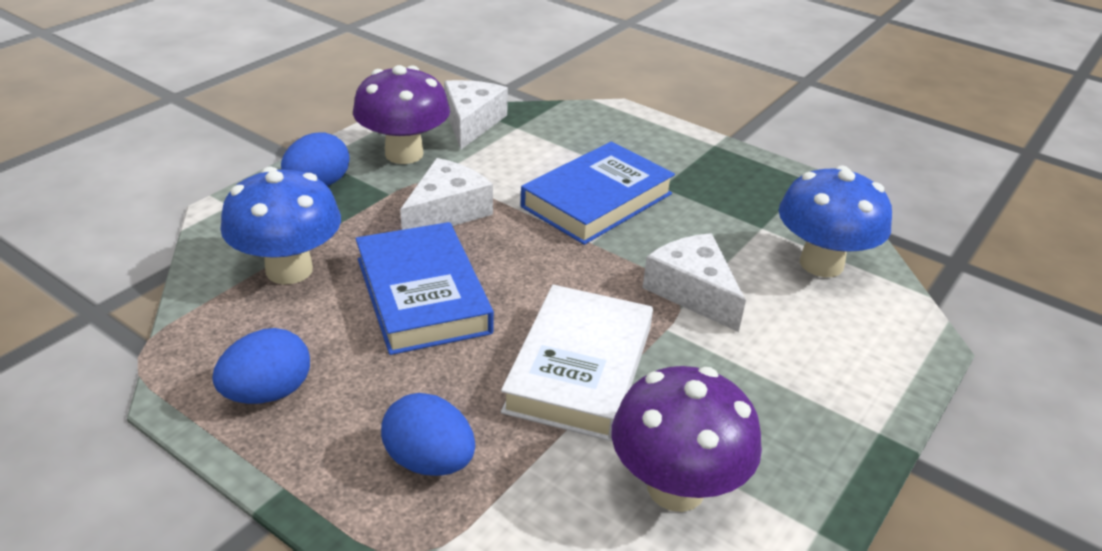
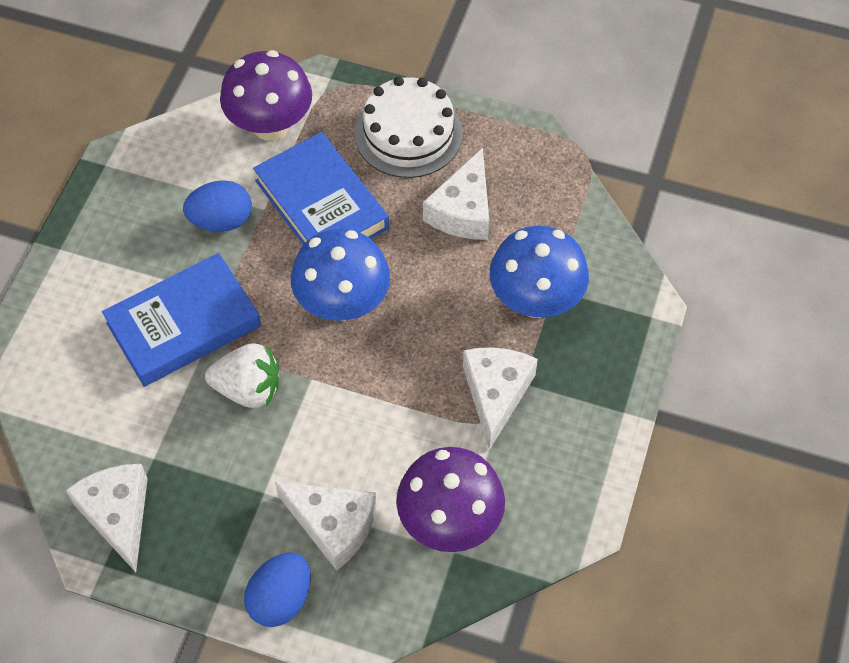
blue egg: [212,328,310,404] [281,132,349,186] [381,393,475,476] = 3 -> [183,180,252,232] [244,553,311,627] = 2
white book: [501,285,653,441] = 1 -> none = 0
white cake: none = 0 -> [355,77,463,178] = 1
white cheese: [400,158,493,230] [444,80,508,149] [642,233,746,332] = 3 -> [66,464,148,572] [275,481,377,571] [423,148,489,240] [463,348,538,450] = 4
white strawberry: none = 0 -> [205,344,279,408] = 1

